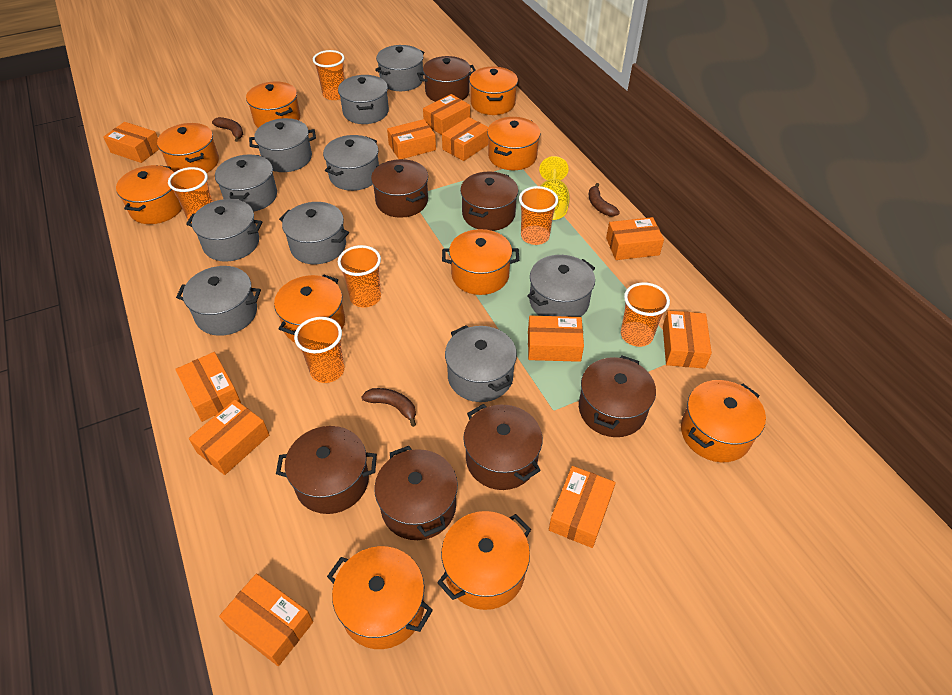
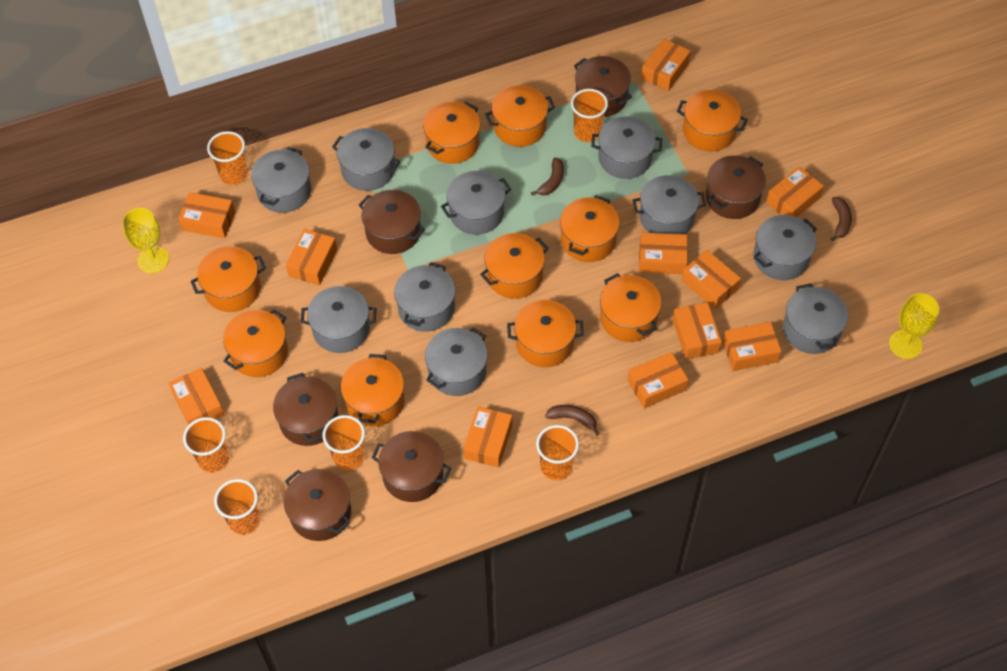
brown pot: [276,426,377,514] [371,159,428,218] [374,446,458,540] [417,56,476,102] [460,172,518,231] [463,404,542,490] [579,355,656,437] = 7 -> [273,373,339,446] [284,469,351,541] [359,190,425,254] [371,431,451,502] [574,56,632,117] [706,155,766,219] = 6
yellow goblet: [539,156,570,220] = 1 -> [122,208,169,273] [889,293,939,359] = 2

